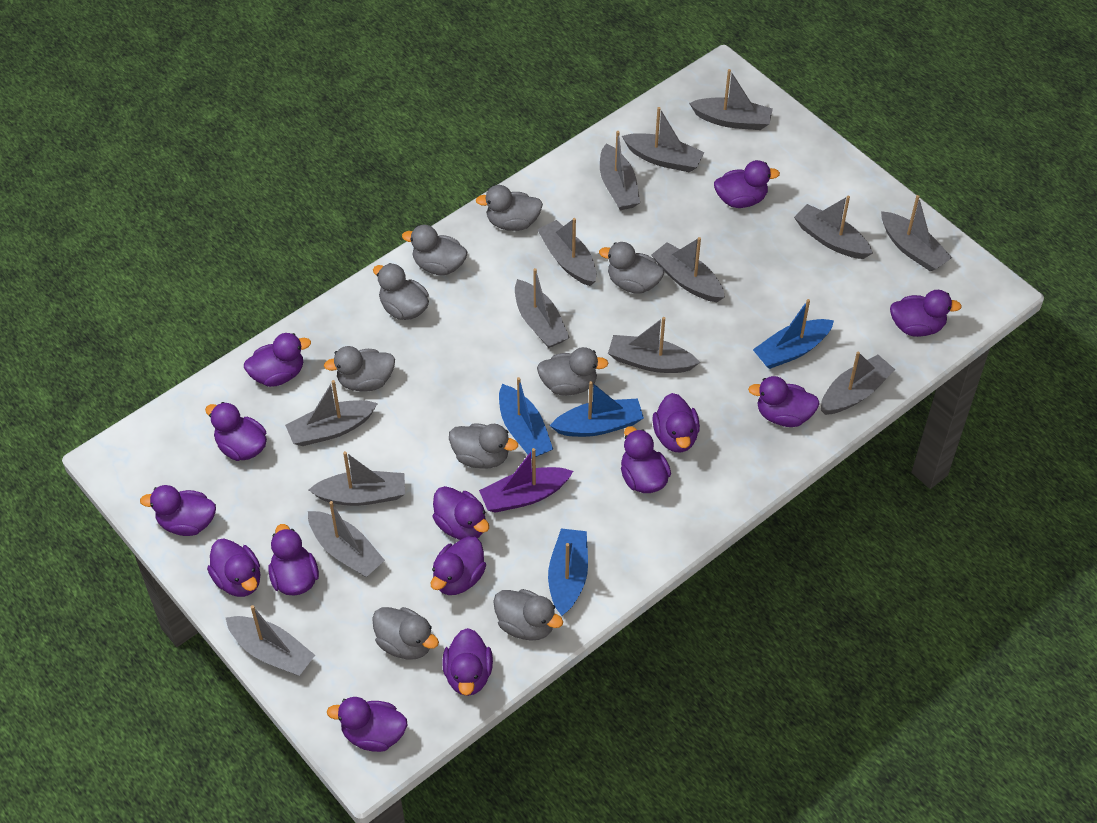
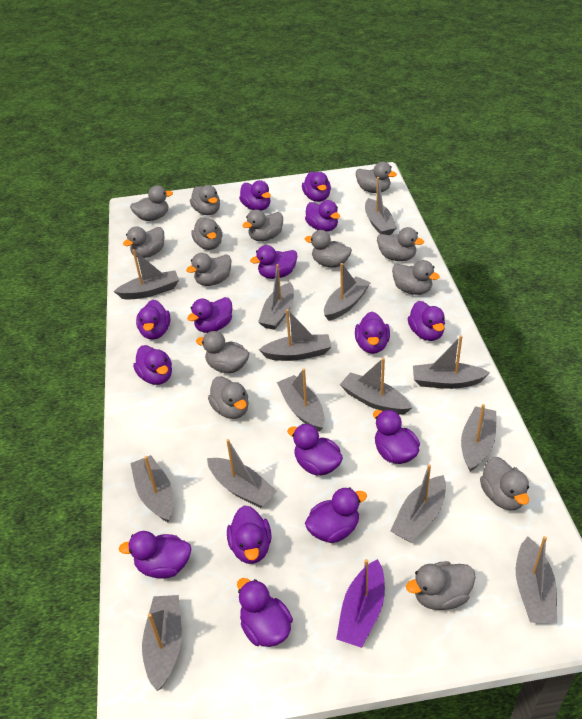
blue boat: [499,377,553,459] [548,528,588,616] [550,381,644,437] [753,299,834,369] = 4 -> none = 0
grey duck: [324,346,395,391] [372,607,439,660] [373,263,429,320] [402,225,467,275] [449,424,518,469] [475,185,543,231] [493,589,563,641] [537,347,609,396] [599,242,664,294] = 9 -> [123,226,164,258] [130,185,173,221] [186,253,232,286] [190,185,220,215] [191,217,222,250] [196,331,250,373] [208,376,249,419] [242,210,283,241] [305,230,352,268] [356,162,397,193] [377,227,424,261] [392,260,440,295] [406,561,476,610] [480,456,529,510] = 14
purple duck: [140,485,216,536] [205,402,267,461] [207,539,261,597] [244,333,311,387] [268,524,319,595] [327,697,407,752] [431,536,486,595] [433,486,489,540] [442,628,493,696] [621,426,671,493] [652,393,700,453] [714,160,780,208] [748,376,820,427] [890,290,962,337] = 14 -> [119,531,191,579] [133,345,172,385] [136,300,170,340] [187,297,232,333] [227,505,272,564] [237,578,293,647] [239,180,271,211] [250,245,297,279] [287,424,343,475] [302,171,331,202] [305,200,340,232] [305,488,367,543] [355,312,390,354] [373,410,420,464] [408,301,445,341] = 15

